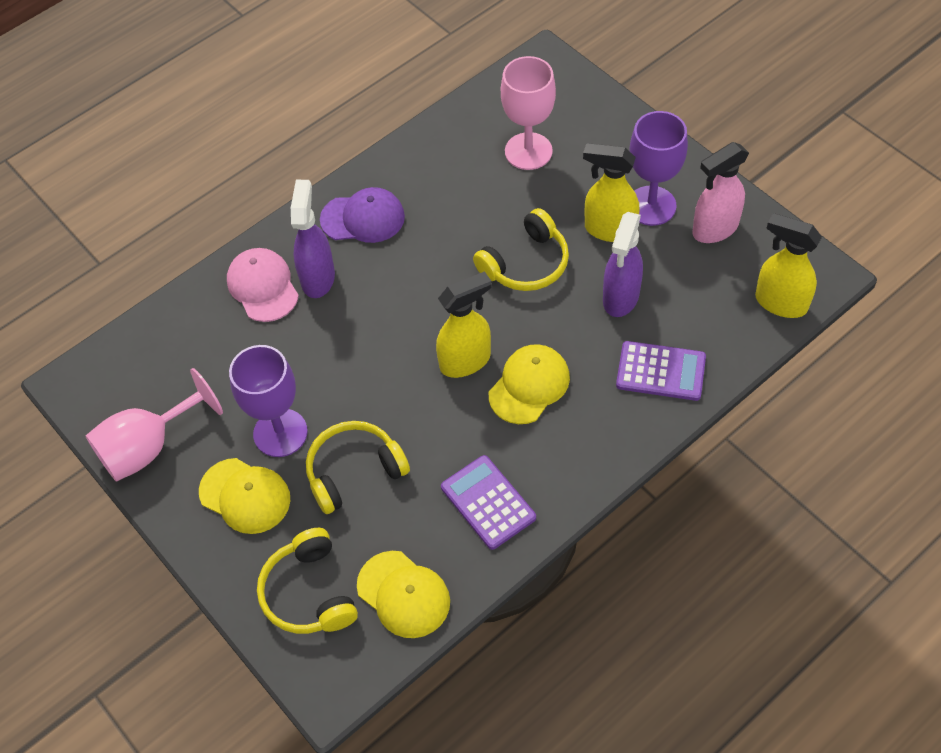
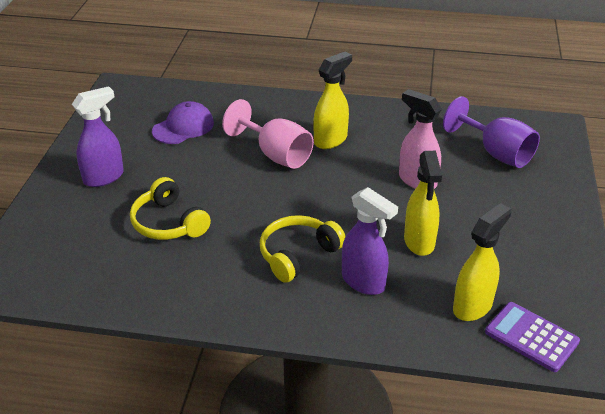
pink cap: [227,248,299,322] = 1 -> none = 0
pink goblet: [85,368,223,482] [501,56,556,170] = 2 -> [222,99,314,169] = 1
purple calculator: [441,455,536,550] [616,341,706,401] = 2 -> [485,302,580,372] = 1
purple goblet: [229,345,308,457] [630,111,688,226] = 2 -> [443,96,540,168] = 1
yellow cap: [199,458,290,534] [357,551,450,638] [489,344,570,424] = 3 -> none = 0
yellow headphones: [257,528,358,634] [306,421,410,514] [473,208,569,291] = 3 -> [130,177,211,240] [260,215,346,283] = 2

